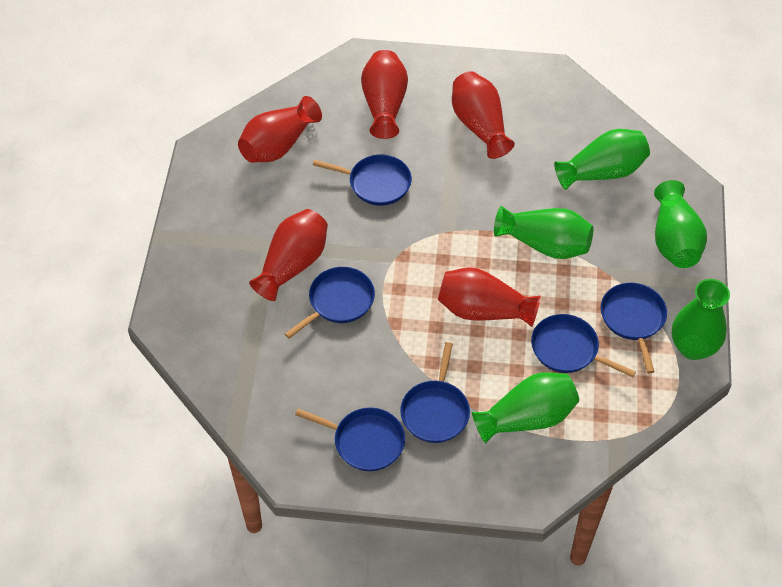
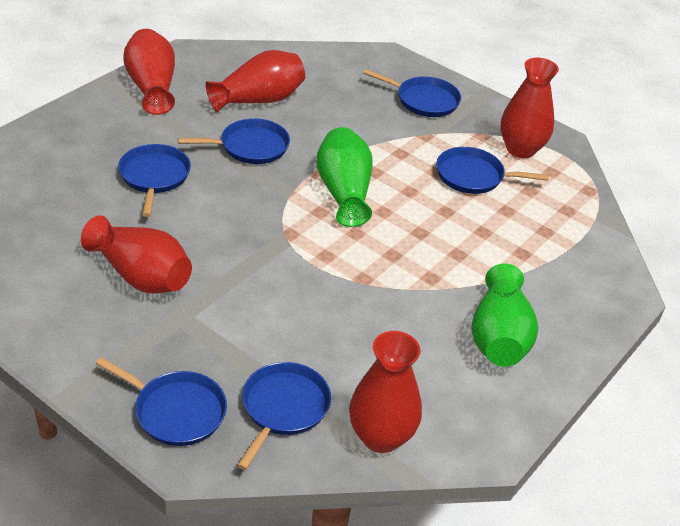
green vase: [472,372,579,444] [494,206,594,259] [554,129,650,190] [654,180,707,268] [672,279,730,360] = 5 -> [316,127,372,227] [471,264,538,367] = 2

